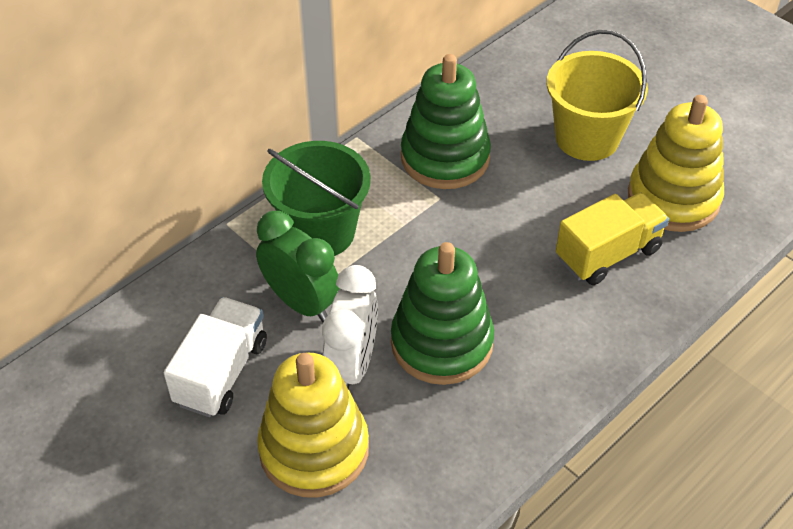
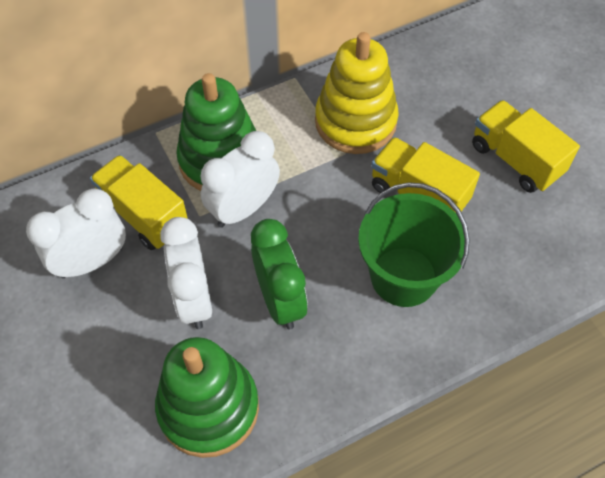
white clock: [322,265,378,390] = 1 -> [26,188,126,278] [160,217,212,329] [200,131,280,228] = 3
white truck: [164,297,267,417] = 1 -> none = 0
yellow bucket: [547,30,648,161] = 1 -> none = 0
yellow stacking toy: [257,352,369,498] [628,95,724,232] = 2 -> [315,32,399,154] = 1
yellow truck: [556,193,669,285] = 1 -> [90,155,188,250] [371,137,480,213] [472,100,580,193] = 3

